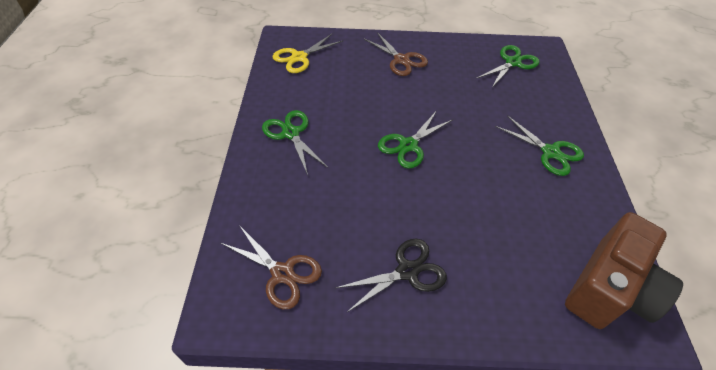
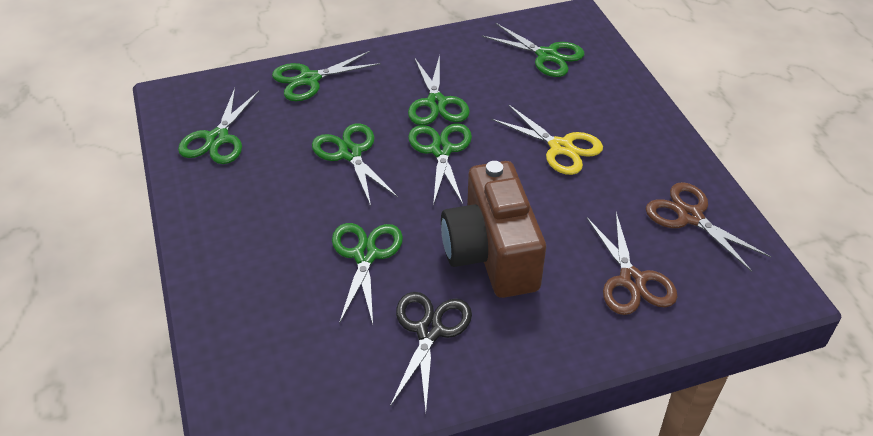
green scissors: [262,110,328,175] [378,112,452,169] [476,45,540,89] [495,115,584,176] = 4 -> [178,88,260,164] [272,51,381,101] [312,124,398,206] [332,223,403,324] [408,55,470,125] [408,123,472,206] [482,23,584,77] = 7

